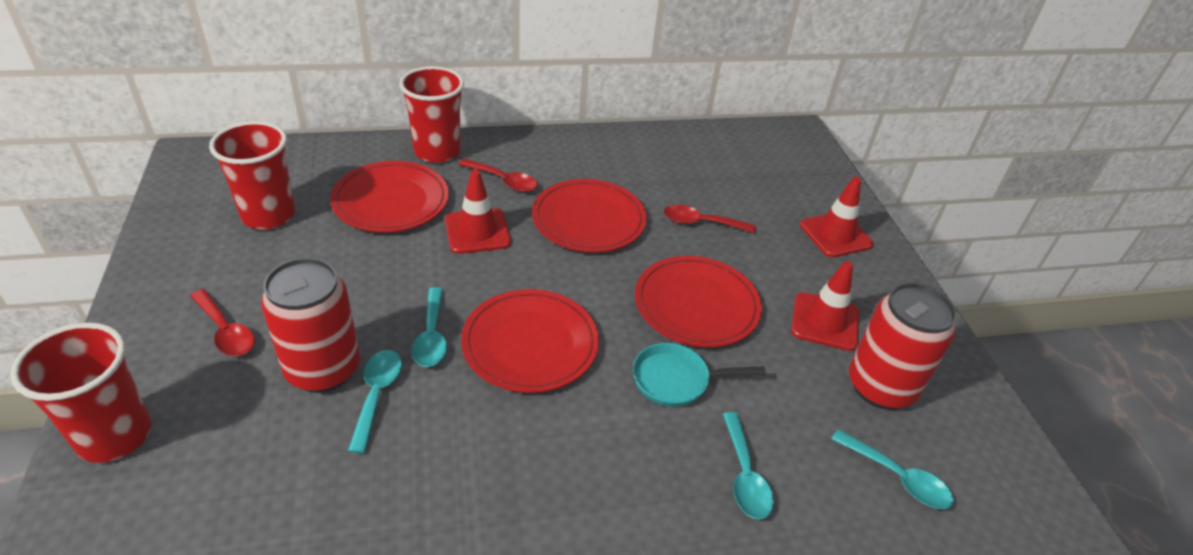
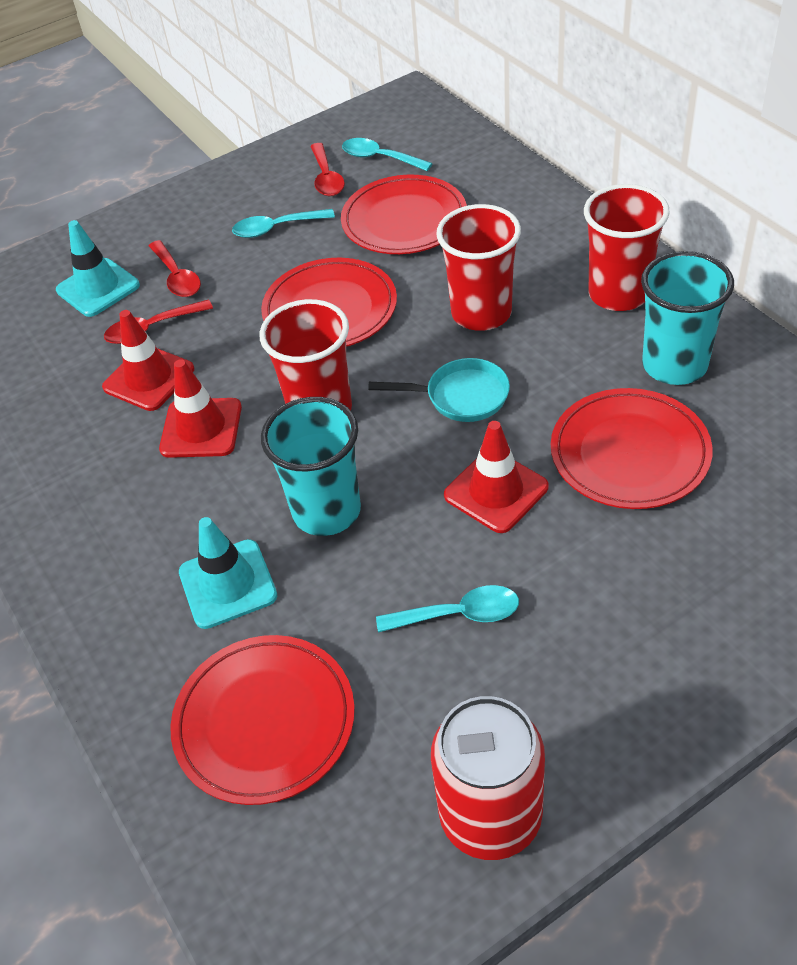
red can: [261,258,360,393] [849,282,957,410] = 2 -> [431,696,545,860] = 1
turquoise cup: none = 0 -> [261,397,361,536] [641,251,734,385] = 2
turquoise spoon: [348,350,402,453] [411,287,447,367] [723,412,774,519] [831,429,954,509] = 4 -> [232,209,335,238] [342,138,433,171] [376,585,519,633] = 3
turquoise traffic cone: none = 0 -> [56,220,140,317] [179,517,277,629] = 2

